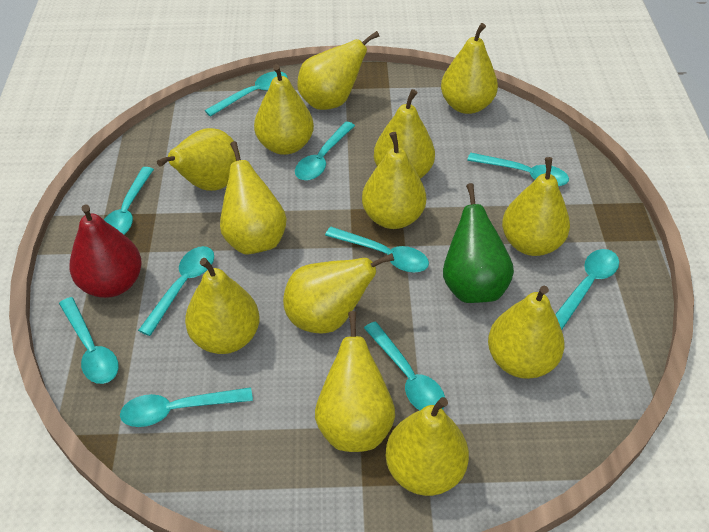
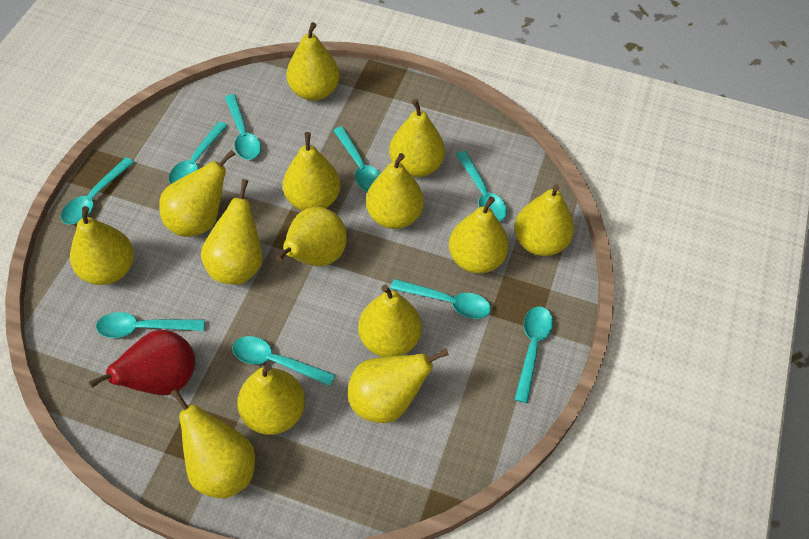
green pear: [443,183,514,303] = 1 -> none = 0
turquoise spoon: [59,297,119,384] [104,167,154,235] [120,387,253,427] [138,246,214,336] [205,71,287,117] [295,121,355,180] [325,227,429,272] [364,322,445,410] [467,153,569,186] [555,249,619,330] = 10 -> [61,157,134,225] [96,312,205,338] [168,122,228,184] [225,94,261,160] [232,336,335,386] [333,126,380,192] [390,279,491,319] [456,151,507,221] [514,306,553,403] = 9
yellow pear: [157,128,240,191] [185,258,259,354] [220,141,287,255] [254,64,314,155] [283,253,394,334] [297,31,379,110] [315,311,395,452] [362,132,426,229] [374,89,435,179] [385,397,469,496] [441,23,498,114] [488,286,564,379] [502,157,570,256] = 13 -> [70,206,134,285] [159,150,235,237] [171,389,255,498] [201,179,263,285] [237,363,305,435] [276,207,347,266] [283,132,341,211] [286,22,340,101] [348,349,449,423] [358,285,422,357] [366,153,424,229] [389,99,445,177] [449,197,509,273] [515,185,574,256] = 14

